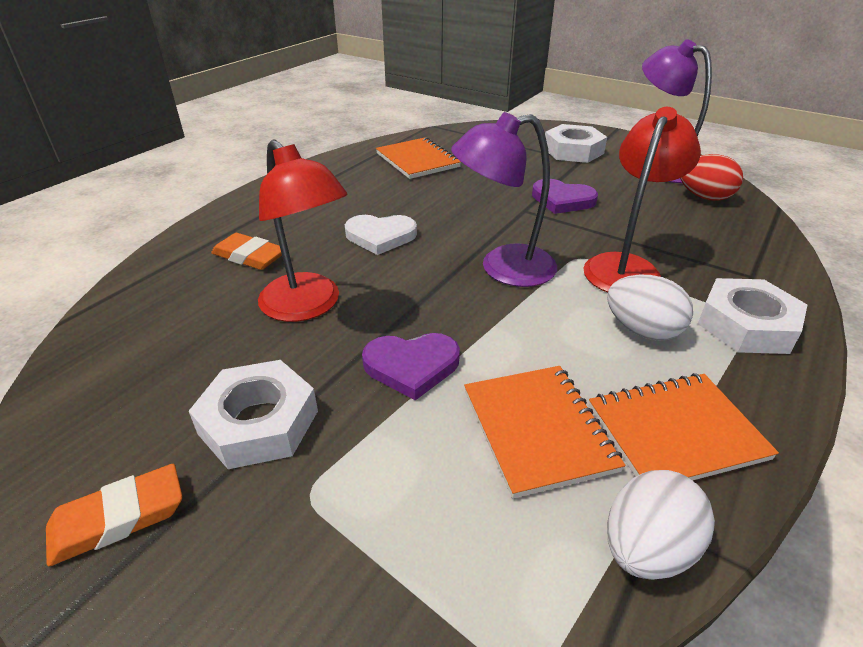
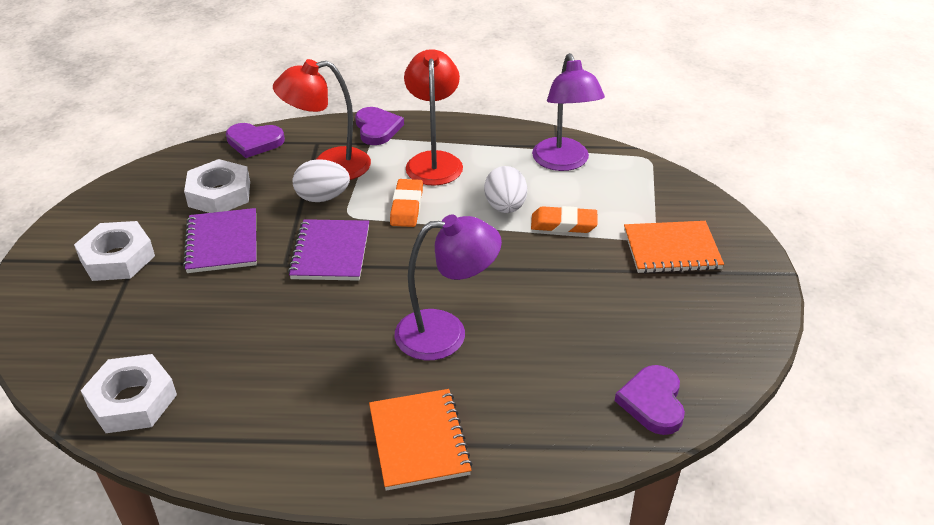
orange notebook: [376,137,461,179] [464,366,625,498] [589,373,779,481] = 3 -> [369,389,473,491] [624,221,724,274] = 2
purple heart: [362,333,460,401] [532,179,598,214] = 2 -> [226,123,285,158] [355,107,404,145] [615,365,685,435] = 3
purple notebook: none = 0 -> [183,208,257,273] [288,219,369,281] = 2
red egg: [680,154,743,201] = 1 -> none = 0
white heart: [345,215,417,255] = 1 -> none = 0

